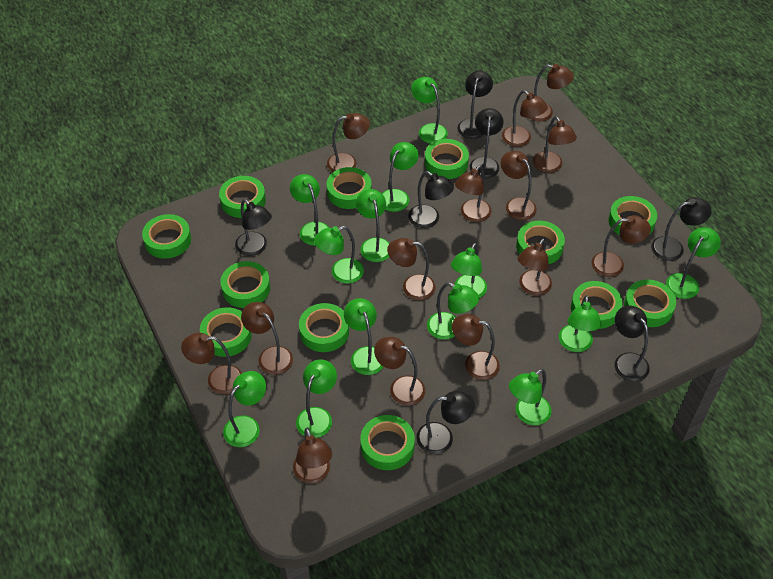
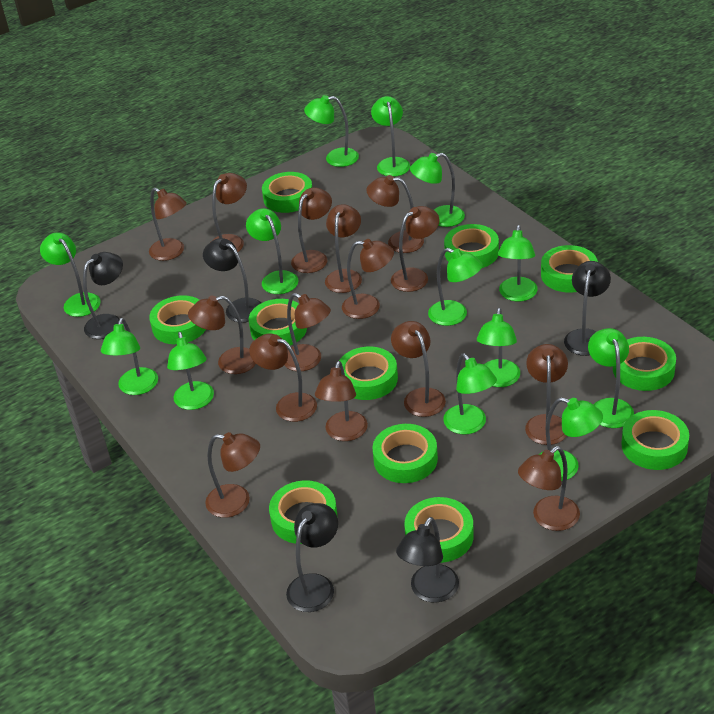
black lamp: [235,199,272,256] [408,171,454,228] [416,391,475,454] [458,70,493,139] [470,108,504,178] [615,305,649,382] [651,197,712,261] = 7 -> [83,252,123,339] [203,238,261,323] [286,503,338,612] [396,517,459,603] [564,261,611,356] = 5
brown lamp: [181,333,242,394] [241,302,293,375] [293,428,332,484] [327,113,370,172] [374,337,425,406] [387,238,436,300] [452,314,500,380] [455,165,491,222] [501,151,537,220] [502,90,548,147] [518,238,552,296] [529,64,574,121] [533,116,577,173] [592,215,651,277] = 14 -> [149,188,187,261] [188,296,256,374] [205,432,260,518] [211,173,247,252] [249,333,317,422] [284,293,331,371] [291,187,332,273] [315,361,368,441] [325,204,362,293] [342,239,394,319] [366,175,424,253] [391,206,439,292] [391,321,446,417] [518,446,580,531] [525,344,568,445] = 15
green tape: [142,214,191,259] [200,307,252,357] [219,176,266,218] [220,261,270,308] [299,303,349,352] [327,167,372,209] [360,415,415,470] [425,139,469,179] [516,221,565,264] [571,281,622,329] [608,196,657,235] [624,279,676,327] = 12 -> [149,295,206,344] [248,299,307,346] [262,172,312,213] [269,480,337,544] [339,347,398,400] [372,424,438,483] [404,497,474,563] [444,224,499,268] [541,245,598,293] [613,337,676,391] [621,410,689,470] = 11

